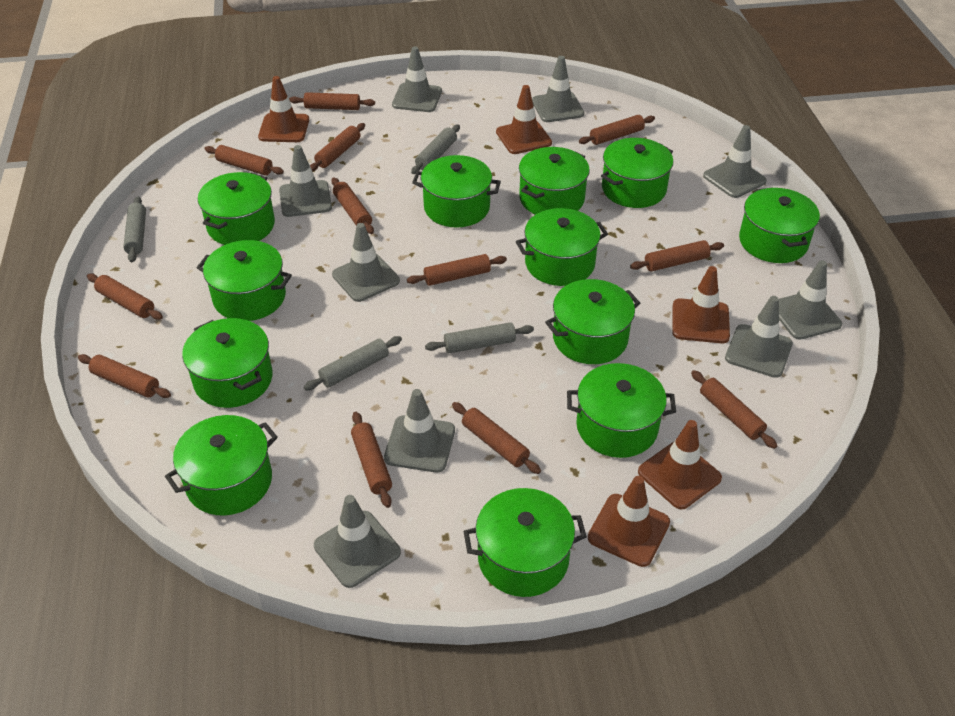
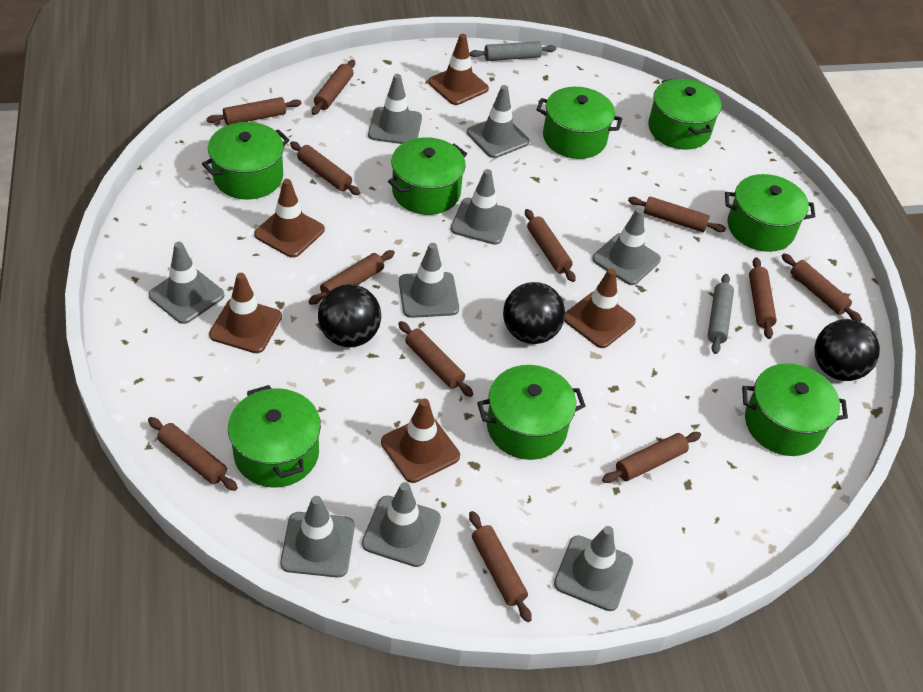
black ball: none = 0 -> [318,284,381,347] [503,282,565,344] [814,319,880,381] = 3
green pot: [165,415,278,515] [182,318,273,408] [197,240,292,321] [198,172,275,245] [412,155,501,227] [464,488,587,597] [516,208,608,286] [519,147,590,215] [545,279,640,364] [567,363,676,458] [601,138,673,208] [739,188,820,263] = 12 -> [202,122,289,200] [228,385,321,488] [388,137,467,215] [477,365,586,460] [536,87,622,159] [648,78,722,150] [725,174,816,252] [742,363,848,456] = 8
grey rolling pin: [123,197,146,262] [304,336,402,390] [411,124,460,174] [425,322,534,353] = 4 -> [470,41,556,61] [708,274,734,354] = 2

